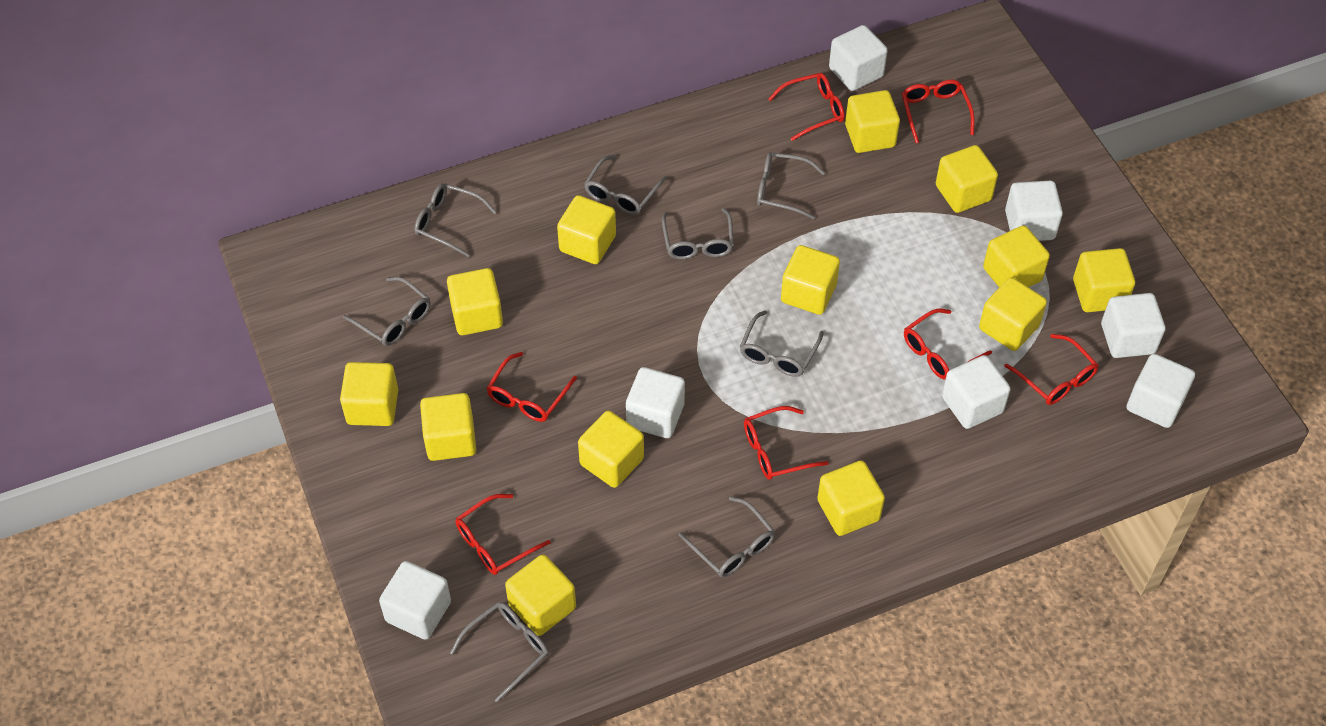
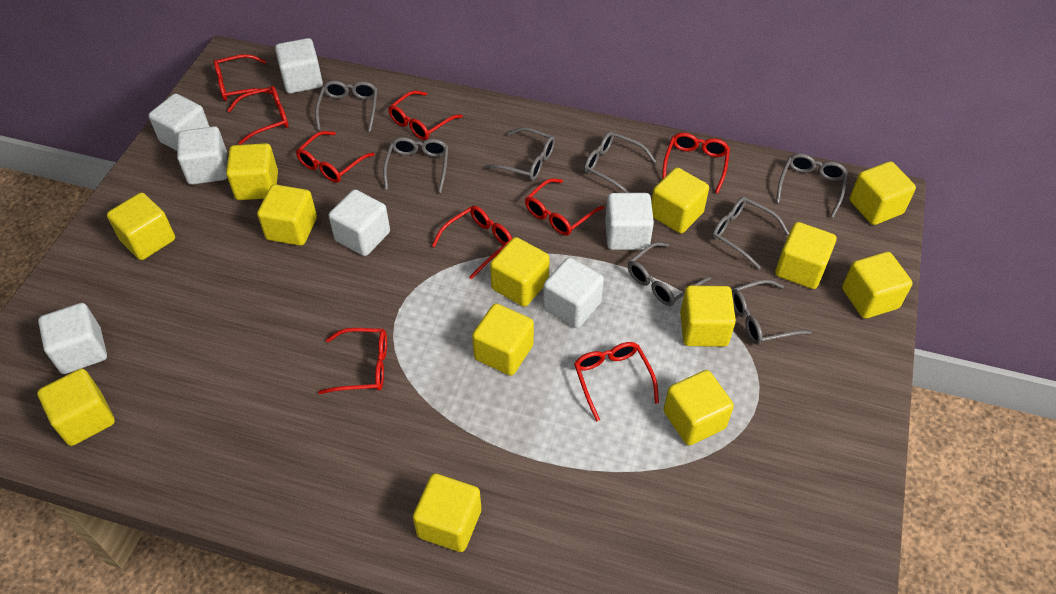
red glasses: [455,494,551,575] [486,352,577,422] [744,406,828,480] [768,73,845,141] [902,80,975,143] [904,308,992,380] [1004,334,1099,405] = 7 -> [214,54,272,101] [227,86,289,145] [296,131,375,183] [318,328,387,394] [388,90,463,140] [432,206,512,280] [525,178,604,236] [574,342,659,422] [662,133,730,194] = 9

